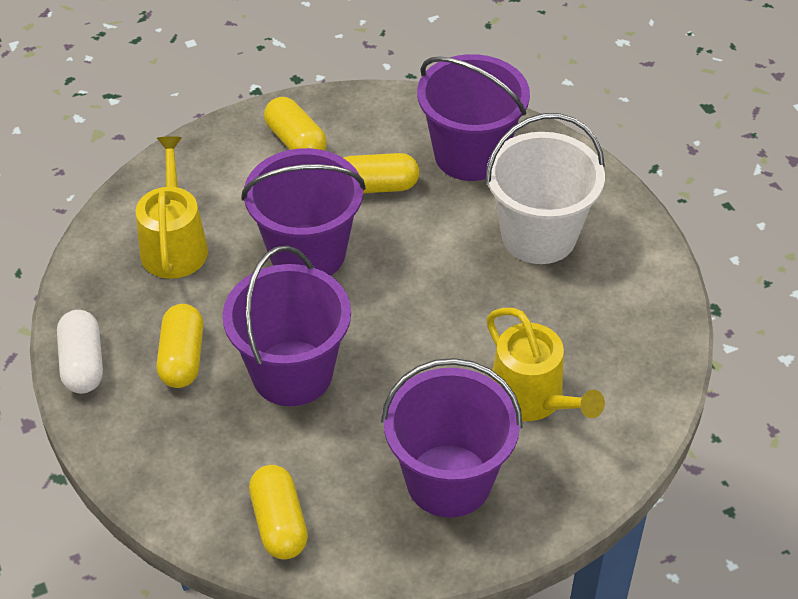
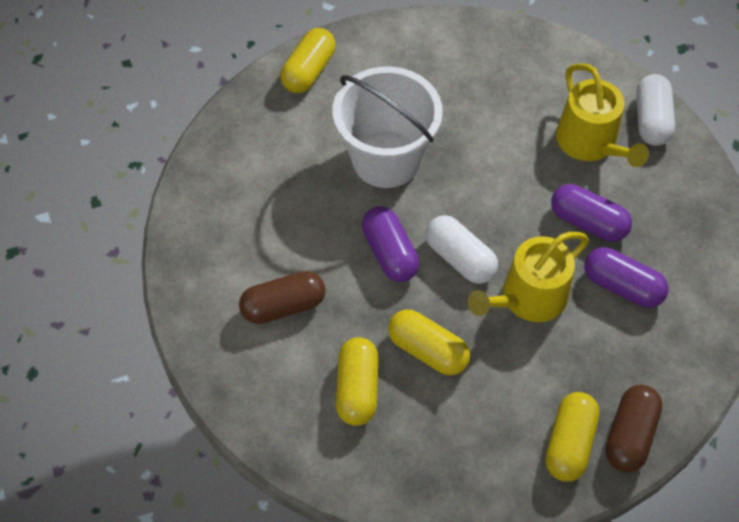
brown capsule: none = 0 -> [239,271,326,324] [606,385,663,472] = 2
purple bucket: [223,246,351,406] [241,148,366,276] [381,358,522,518] [417,54,530,181] = 4 -> none = 0
purple capsule: none = 0 -> [362,206,419,282] [551,184,632,242] [584,247,668,308] = 3
white capsule: [57,310,103,394] = 1 -> [426,215,498,284] [636,74,675,146] = 2

